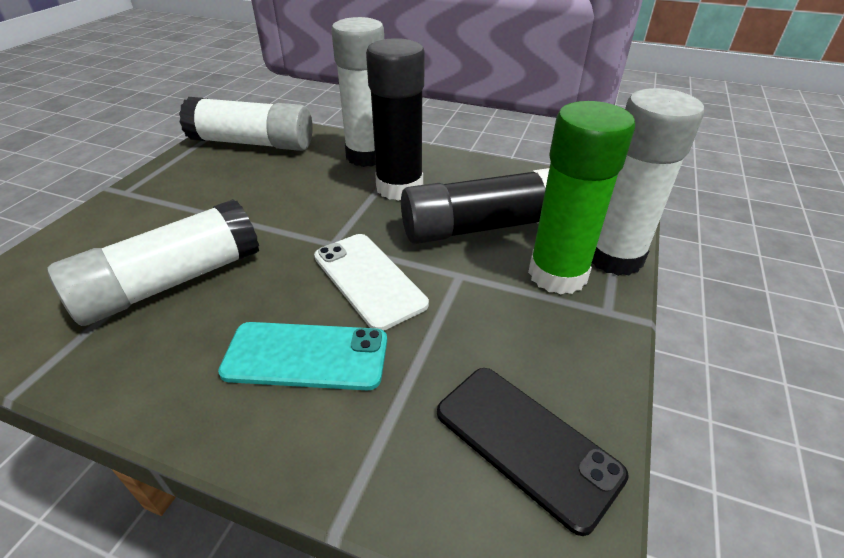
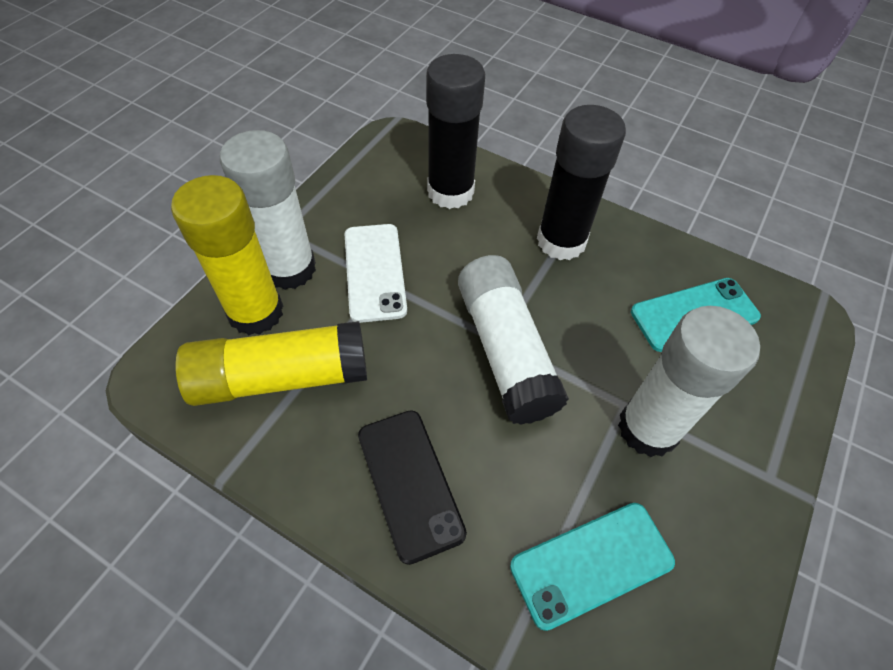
green glue stick: [528,101,635,295] = 1 -> none = 0
turquoise phone: [218,322,387,390] = 1 -> [510,503,675,631] [631,278,761,352] = 2
white glue stick: [47,199,259,326] [179,97,313,151] [331,17,384,167] [592,88,704,276] = 4 -> [220,130,316,290] [458,255,569,425] [618,306,760,457] = 3
yellow glue stick: none = 0 -> [171,175,283,335] [175,321,367,406] = 2

